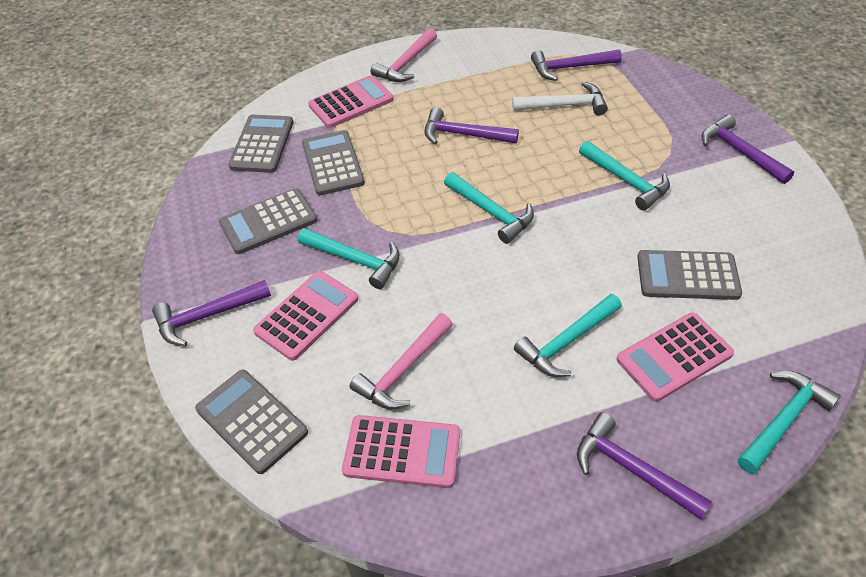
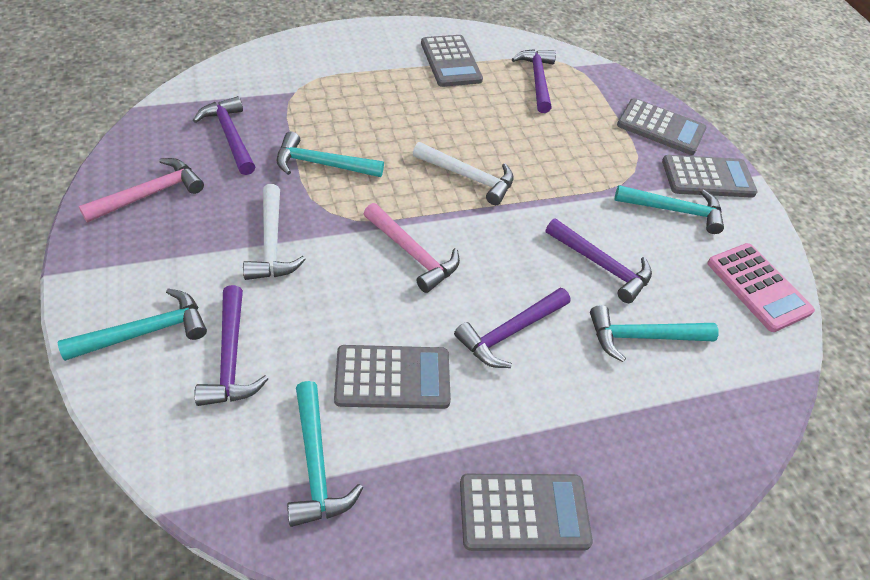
pink calculator: [253,271,358,361] [308,75,394,128] [342,415,460,488] [617,312,734,402] = 4 -> [707,243,815,332] = 1
white hammer: [512,82,608,115] = 1 -> [243,184,306,280] [413,142,514,205] = 2

